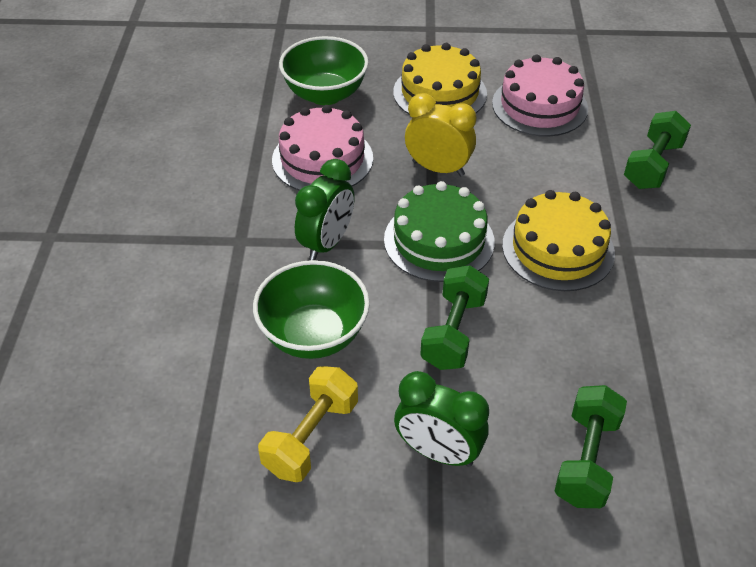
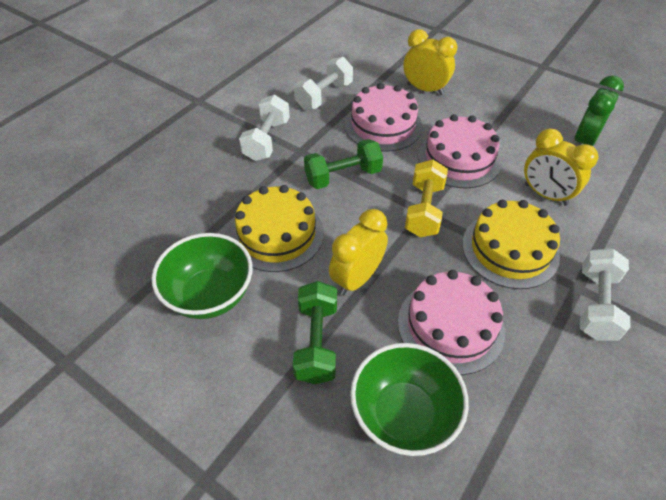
green cake: [384,181,495,282] = 1 -> none = 0
green clock: [295,159,355,260] [394,371,489,467] = 2 -> [574,75,624,146] = 1
green dumbbell: [420,265,489,370] [554,385,627,508] [624,111,691,189] = 3 -> [293,281,337,384] [304,139,383,189] = 2
pink cake: [272,105,373,191] [492,55,588,137] = 2 -> [344,83,422,152] [398,270,505,375] [418,114,501,188] = 3
white dumbbell: none = 0 -> [239,95,290,161] [294,57,353,110] [580,248,631,341] = 3
yellow clock: [405,93,476,176] = 1 -> [329,209,388,296] [403,29,458,95] [524,129,598,206] = 3

